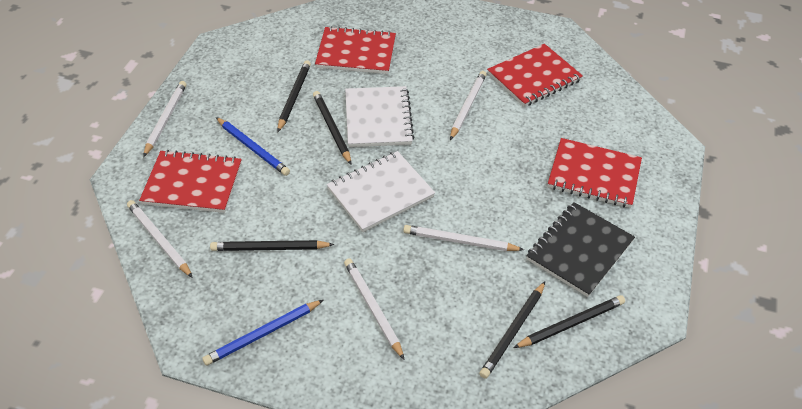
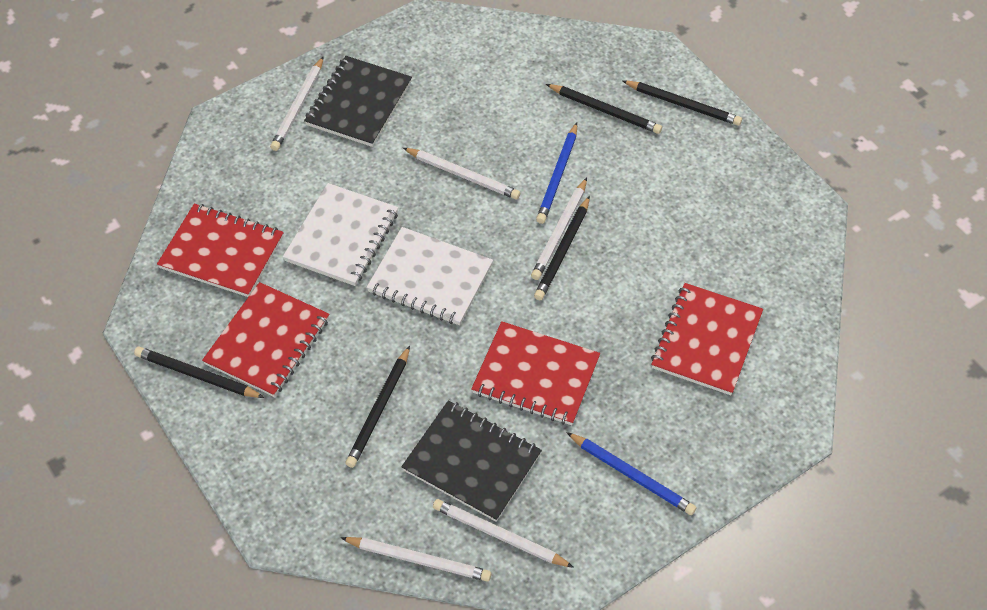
black notebook: [526,202,635,297] = 1 -> [304,56,412,147] [401,400,542,522] = 2

